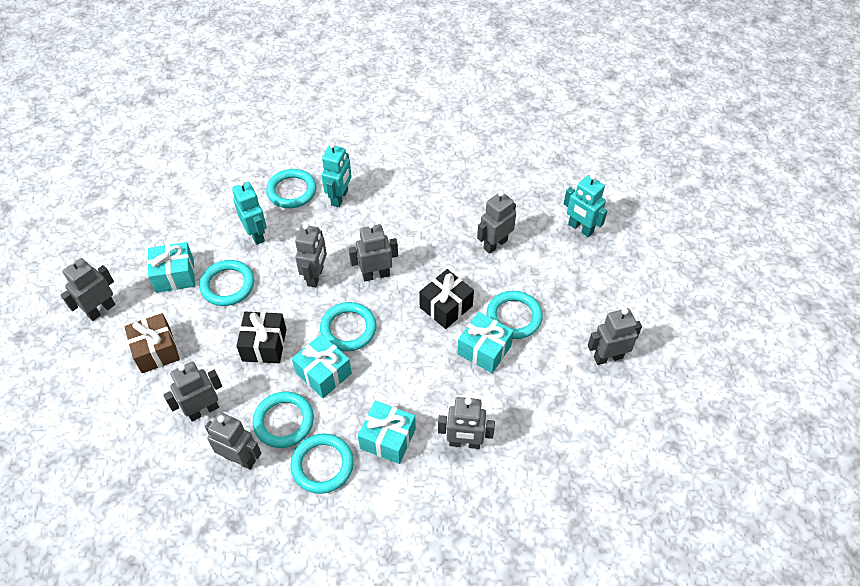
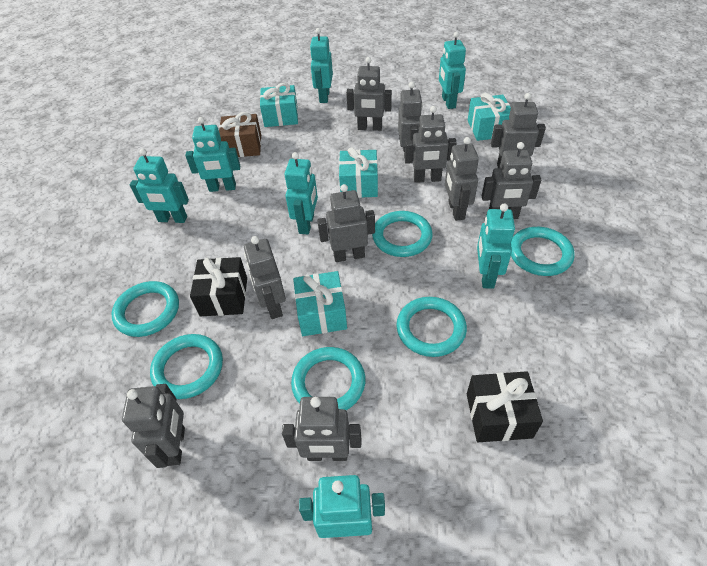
grey robot: [61,258,115,321] [163,362,222,422] [205,412,261,470] [295,223,327,287] [349,222,398,281] [438,397,495,449] [477,190,516,254] [588,308,642,365] = 8 -> [122,384,185,468] [244,236,286,319] [282,397,361,461] [317,184,375,262] [346,57,392,131] [398,82,423,162] [405,106,457,183] [445,137,479,221] [482,142,541,219] [491,93,546,168] = 10
turquoise robot: [232,180,267,245] [321,142,352,207] [564,174,608,237] = 3 -> [130,149,189,223] [185,117,240,192] [284,152,318,234] [299,475,385,538] [310,28,333,103] [439,32,466,109] [477,204,515,289] = 7

